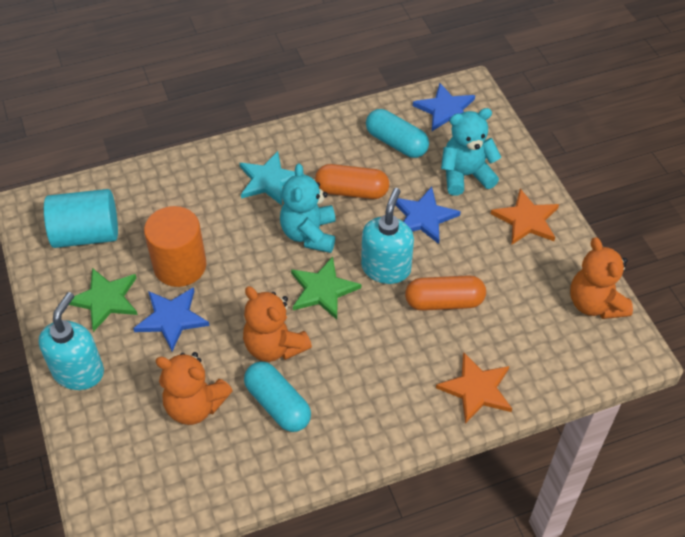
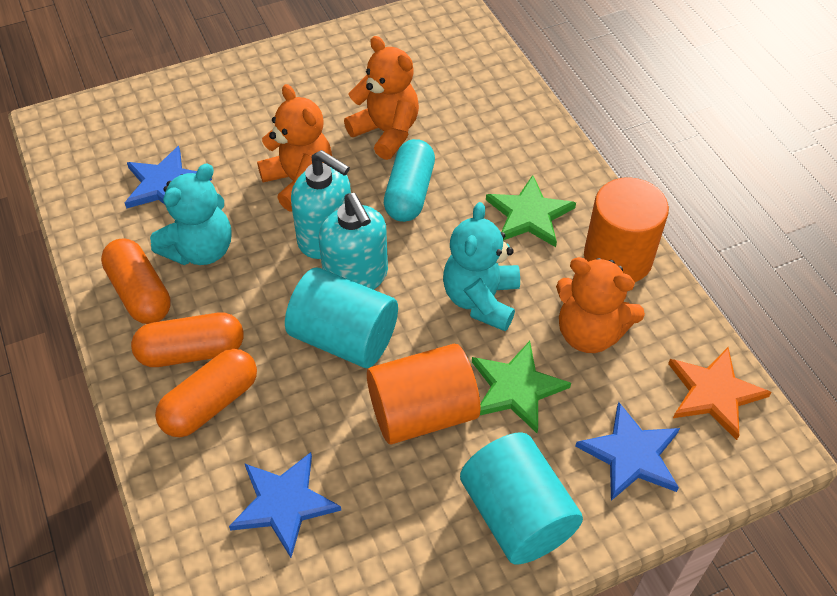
orange capsule: [315,164,389,199] [405,275,486,311] = 2 -> [101,238,171,324] [131,313,244,367] [155,349,257,437] = 3
orange cylinder: [144,206,206,287] = 1 -> [367,344,480,444] [584,177,669,282] = 2
orange star: [436,352,512,424] [490,189,559,245] = 2 -> [668,347,771,440] = 1
turquoise capsule: [244,362,311,432] [366,109,429,158] = 2 -> [384,139,435,222] = 1
turquoise cylinder: [44,189,118,248] = 1 -> [285,268,398,368] [460,432,583,565] = 2
turquoise star: [239,151,304,205] = 1 -> none = 0

